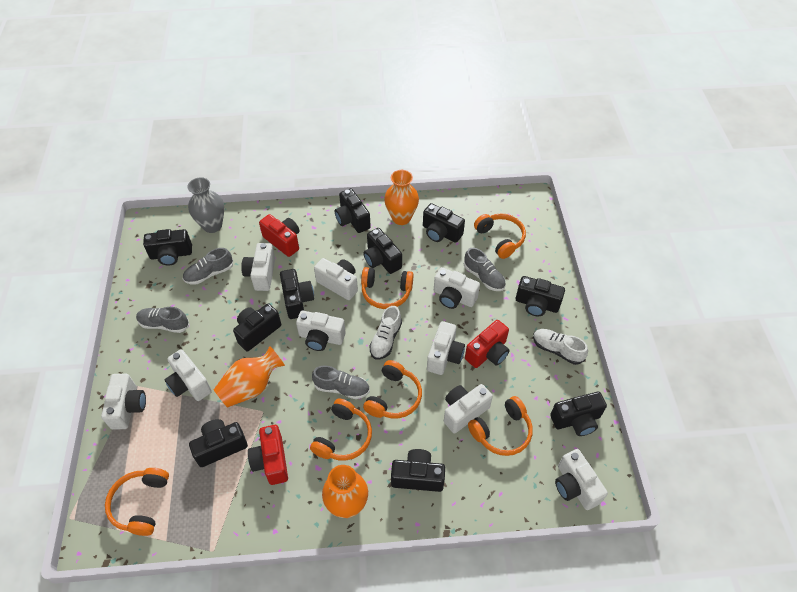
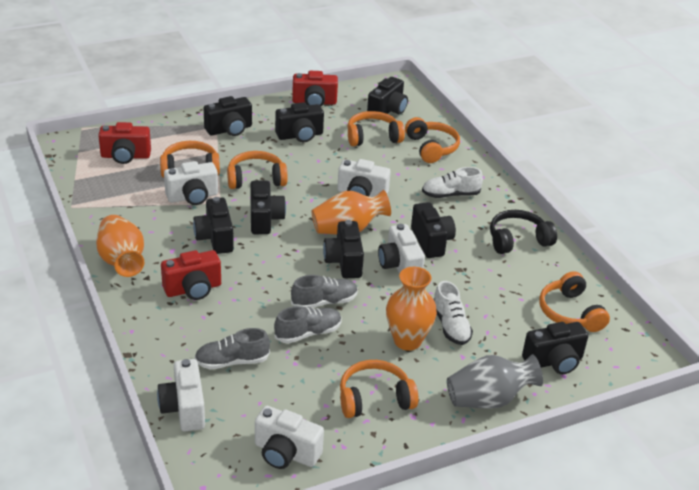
black camera: [143,229,192,266] [189,419,248,467] [233,303,281,351] [280,269,314,319] [335,188,371,233] [363,228,402,274] [391,449,445,492] [423,203,465,243] [516,276,565,317] [550,392,607,436] = 10 -> [193,197,234,254] [203,96,252,136] [250,181,286,234] [275,102,324,142] [323,220,364,278] [367,77,408,120] [411,202,456,258] [522,322,588,374] = 8
black headphones: none = 0 -> [490,210,557,254] = 1
grey shoe: [136,307,189,333] [183,248,233,285] [312,365,370,399] [464,248,506,291] = 4 -> [194,328,270,369] [274,306,342,343] [291,275,358,308] = 3
white camera: [101,374,146,430] [165,349,212,401] [241,243,275,291] [296,311,346,351] [314,258,358,300] [427,321,465,375] [434,267,480,309] [444,384,493,433] [555,449,608,510] = 9 -> [157,359,205,431] [164,161,218,205] [255,406,324,469] [337,159,391,197] [378,224,425,274] = 5

